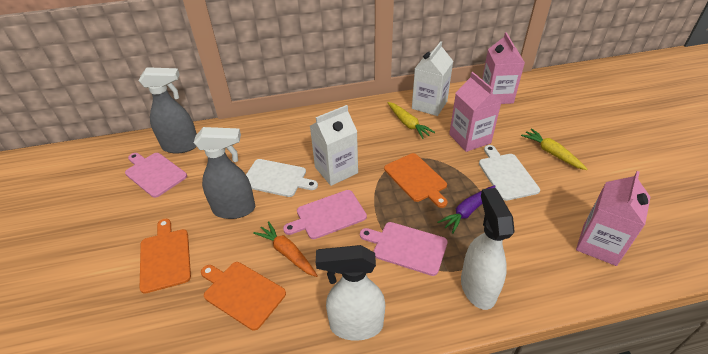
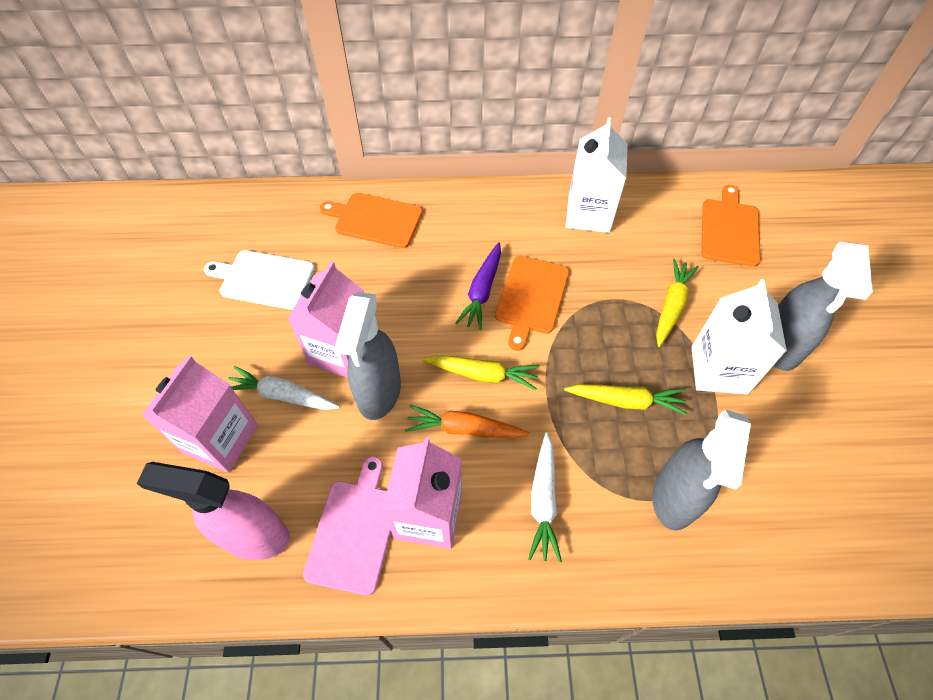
grey spray bottle: [138,67,197,154] [194,127,255,219] = 2 -> [335,292,401,420] [652,409,751,530] [773,241,873,371] = 3
pink cutting board: [125,153,187,198] [283,190,367,239] [360,222,448,276] = 3 -> [303,456,391,596] = 1
pink spray bottle: none = 0 -> [136,462,289,560] = 1
white carrot: none = 0 -> [228,366,340,410] [528,432,562,562] = 2
white cutting board: [246,159,318,197] [479,145,540,201] = 2 -> [204,250,315,310] = 1
white spray bottle: [316,245,385,341] [461,188,515,310] = 2 -> none = 0
yellow carrot: [388,102,435,139] [521,128,588,170] = 2 -> [422,355,540,390] [564,384,687,415] [656,259,699,347] = 3

